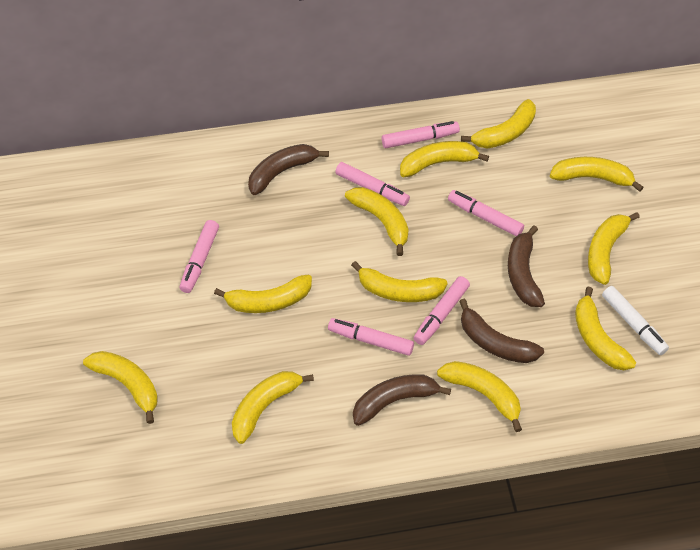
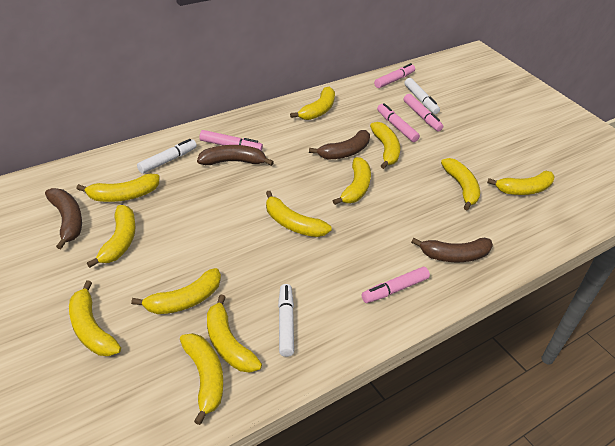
pink marker: [179,220,219,293] [328,318,414,356] [335,162,410,206] [382,121,460,148] [414,276,470,345] [448,190,524,236] = 6 -> [199,130,263,151] [361,267,430,303] [374,63,415,88] [377,103,420,142] [404,94,443,131] = 5
white marker: [602,286,669,355] = 1 -> [137,139,197,174] [278,284,294,357] [404,78,440,114] = 3
yellow banana: [83,351,158,424] [214,275,312,313] [232,371,314,444] [345,187,409,256] [351,261,448,302] [400,141,489,177] [437,361,522,432] [461,99,536,149] [550,157,644,192] [575,287,636,370] [588,212,640,285] = 11 -> [69,280,121,356] [76,174,159,202] [87,205,136,268] [131,268,221,314] [180,333,223,425] [207,295,262,373] [266,191,332,237] [290,87,335,120] [333,157,371,205] [370,122,400,169] [441,158,480,210] [487,171,555,195] = 12

